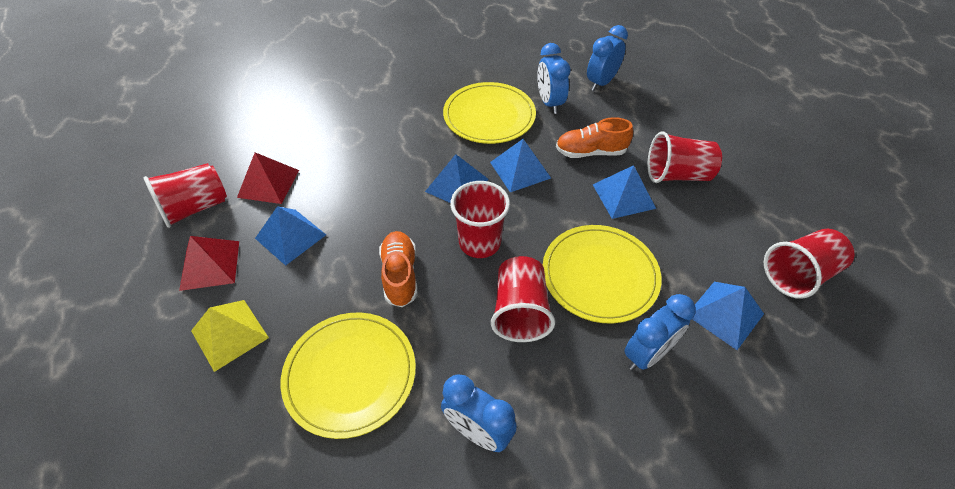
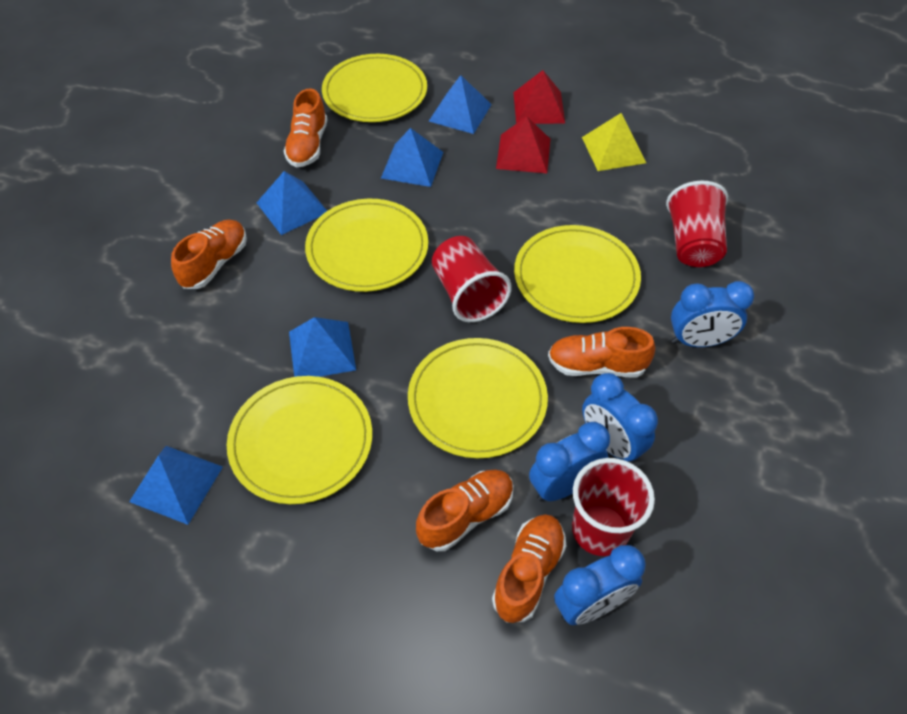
orange shoe: [379,231,418,307] [556,117,633,158] = 2 -> [171,220,247,289] [284,88,328,167] [416,470,514,551] [492,514,567,623] [548,327,655,377] = 5
red cup: [144,163,227,228] [450,181,510,258] [491,256,555,342] [648,131,722,183] [764,229,854,299] = 5 -> [432,236,512,322] [572,458,655,556] [666,181,728,267] = 3
yellow plate: [280,312,416,439] [443,82,536,144] [543,225,662,324] = 3 -> [227,376,372,504] [305,199,428,292] [322,54,427,122] [408,338,548,458] [514,225,641,323] = 5

